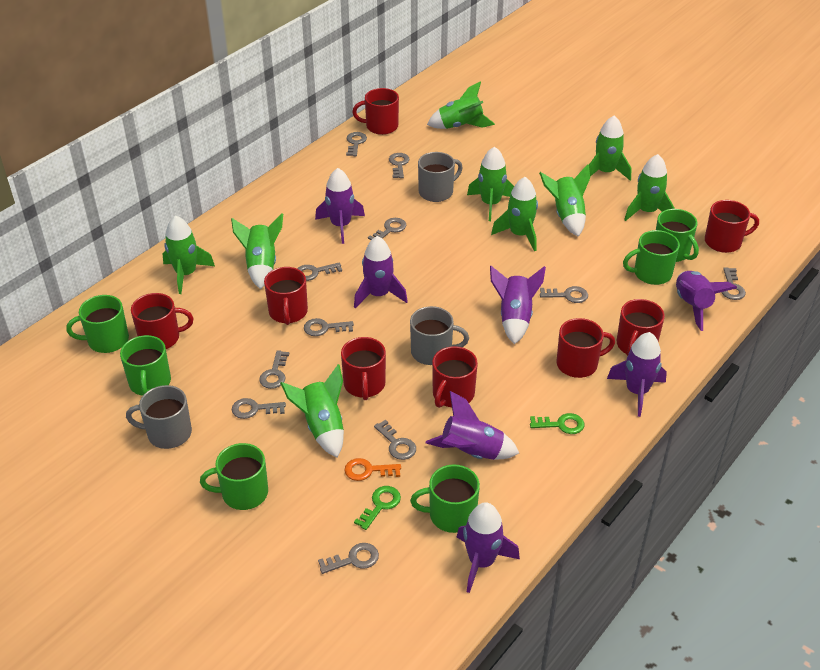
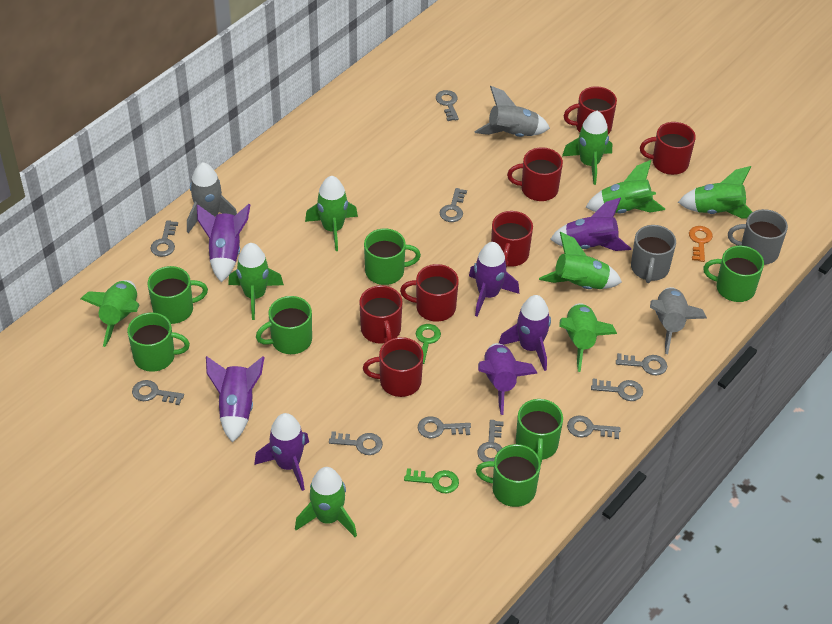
green mug: [66,295,129,353] [120,335,171,396] [200,443,268,510] [410,465,480,533] [623,230,680,285] [656,209,699,262] = 6 -> [127,312,190,372] [148,266,208,324] [256,296,312,354] [364,229,421,285] [476,444,541,507] [516,399,563,463] [703,246,764,302] = 7
grey key: [232,398,286,419] [259,350,289,389] [297,262,342,281] [304,318,354,336] [318,543,379,574] [346,132,367,156] [368,218,406,240] [374,420,416,460] [389,153,410,178] [540,286,588,303] [722,267,746,300] = 11 -> [132,380,184,405] [150,220,178,257] [329,431,383,455] [418,416,471,438] [436,90,459,121] [440,188,467,222] [477,420,504,462] [567,415,621,439] [591,379,643,401] [616,353,667,375] = 10
grey mug: [126,385,192,449] [410,306,469,365] [418,152,463,202] = 3 -> [631,225,676,283] [728,209,788,265] = 2
grey rocket: none = 0 -> [187,163,237,233] [474,86,550,137] [650,287,707,354] = 3
red mug: [131,293,193,349] [264,267,308,325] [341,337,386,400] [352,88,399,135] [432,346,478,408] [557,318,615,378] [617,299,665,356] [705,200,759,253] = 8 -> [359,285,403,344] [363,337,424,397] [400,264,459,322] [491,211,533,268] [507,147,563,201] [564,86,617,134] [640,122,696,175] = 7

